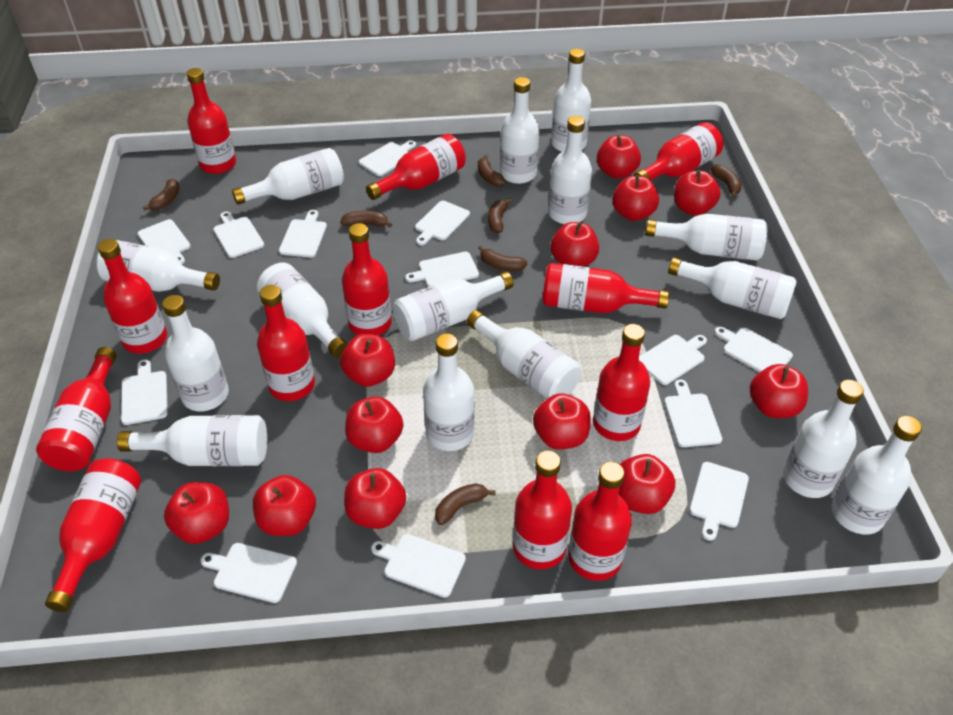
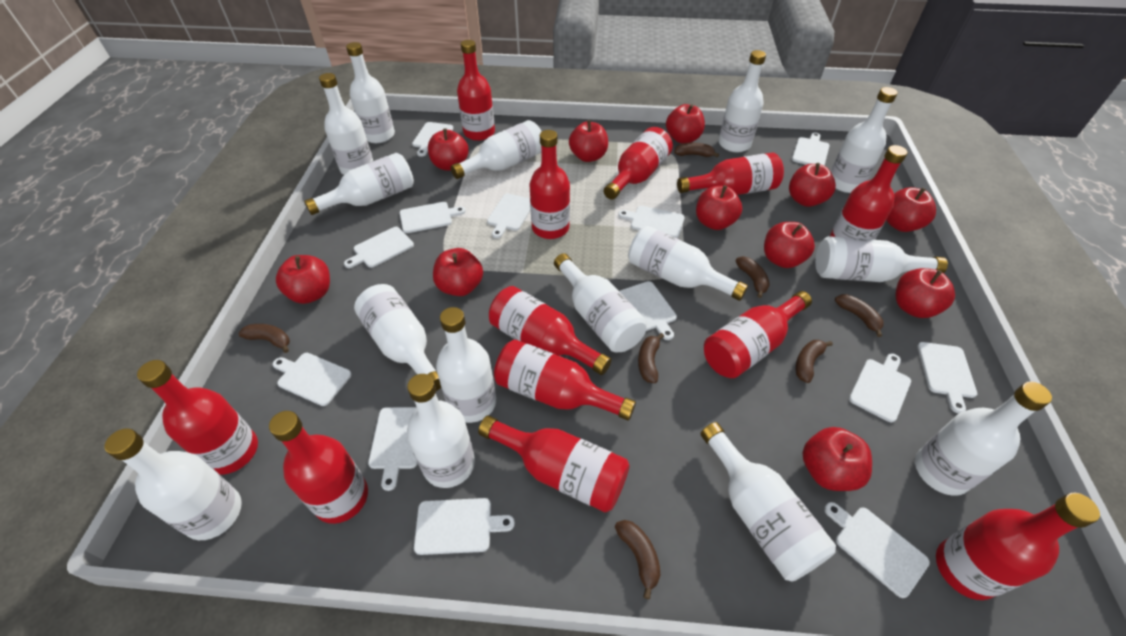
red apple: [164,482,229,544] [253,475,316,536] [340,334,395,387] [344,468,406,529] [345,397,403,453] [533,393,591,450] [551,222,599,267] [597,135,641,179] [612,175,659,221] [618,454,675,514] [674,170,721,216] [750,364,808,418] = 12 -> [276,255,330,304] [428,129,469,171] [433,248,483,296] [569,120,608,162] [666,104,705,144] [696,185,742,230] [764,222,815,268] [789,163,836,207] [802,427,872,491] [886,187,936,232] [896,268,955,318] = 11

